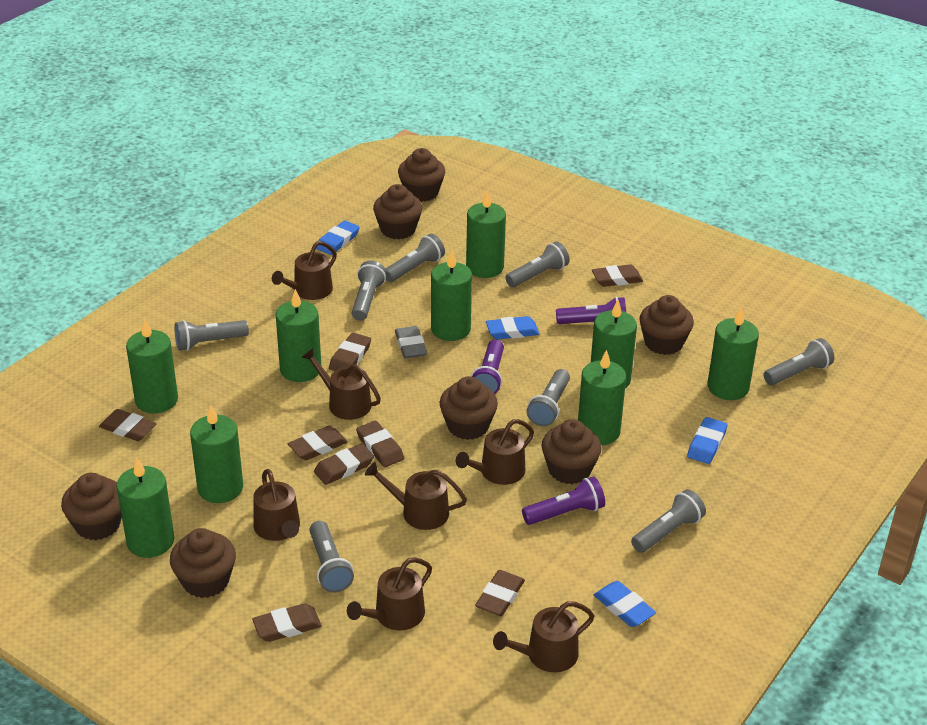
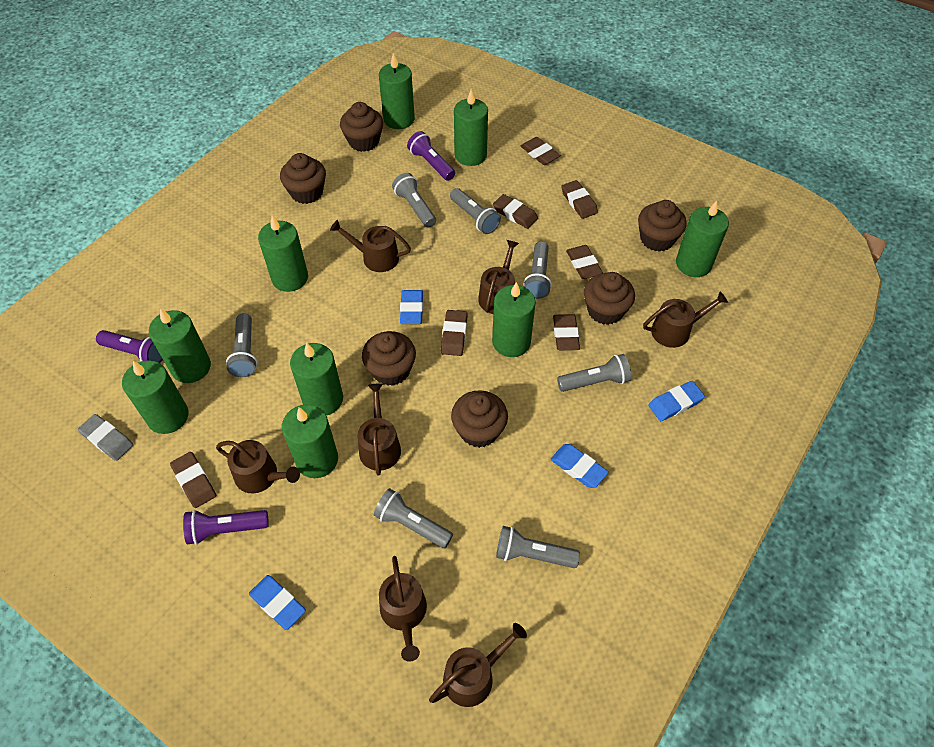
brown cupcake: [61,473,122,540] [170,528,236,598] [373,184,422,239] [398,148,445,202] [440,376,498,440] [541,419,602,484] [639,295,694,355] = 7 -> [280,153,326,204] [340,102,383,152] [362,331,416,386] [451,390,508,448] [584,272,635,325] [638,200,687,252] = 6
brown eraser: [99,409,157,441] [252,603,322,642] [288,426,348,460] [314,443,374,485] [329,333,371,371] [356,421,404,467] [475,570,525,616] [591,264,643,287] = 8 -> [170,452,216,508] [441,310,468,356] [493,194,538,229] [521,137,561,165] [553,314,580,350] [561,180,598,219] [566,245,603,279] = 7
grey flashlight: [174,320,249,351] [309,521,354,593] [352,261,386,321] [386,234,445,282] [505,241,570,287] [527,369,570,427] [631,489,706,553] [763,338,834,385] = 8 -> [226,313,257,377] [374,488,453,548] [392,173,436,228] [450,188,501,234] [496,526,580,568] [523,241,552,299] [557,354,631,392] = 7

